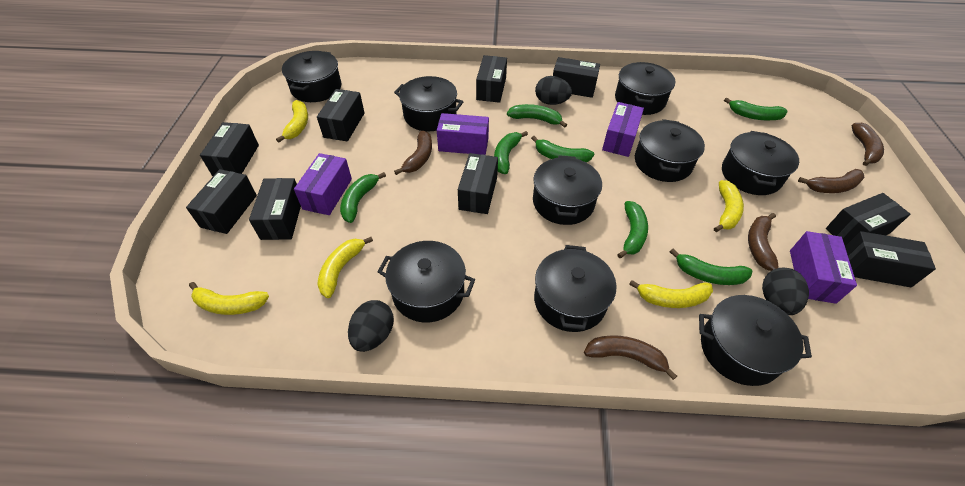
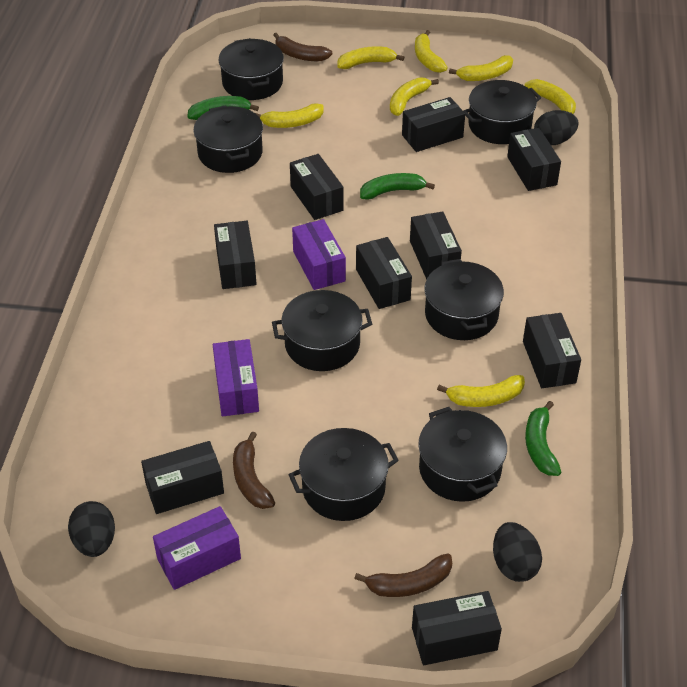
black pot: [282,51,342,102] [378,241,475,322] [394,76,463,131] [533,155,602,225] [534,245,617,332] [615,62,675,115] [635,119,705,182] [699,295,812,386] [722,131,799,195] = 9 -> [193,105,263,173] [218,38,284,100] [272,290,372,371] [288,428,399,521] [418,407,507,502] [424,259,504,340] [463,80,541,144] = 7
brown banana: [394,131,432,175] [584,335,677,380] [748,213,779,271] [798,169,864,193] [852,123,884,166] = 5 -> [233,431,275,509] [273,33,332,61] [354,553,452,597] = 3
green banana: [340,172,386,223] [494,131,528,174] [507,104,567,128] [531,136,594,162] [617,201,648,258] [670,249,752,285] [724,97,787,120] = 7 -> [188,96,259,120] [360,173,435,200] [525,401,561,476] = 3
purple box: [294,153,352,215] [437,113,489,155] [602,102,644,157] [790,231,857,304] = 4 -> [153,506,241,590] [213,339,259,416] [292,219,346,290] = 3
yellow banana: [189,282,269,315] [276,100,308,143] [317,237,373,298] [629,280,713,308] [714,180,744,232] = 5 -> [255,103,324,128] [337,46,405,69] [390,77,439,116] [415,30,448,73] [437,375,525,407] [449,55,513,81] [525,79,576,114] = 7

